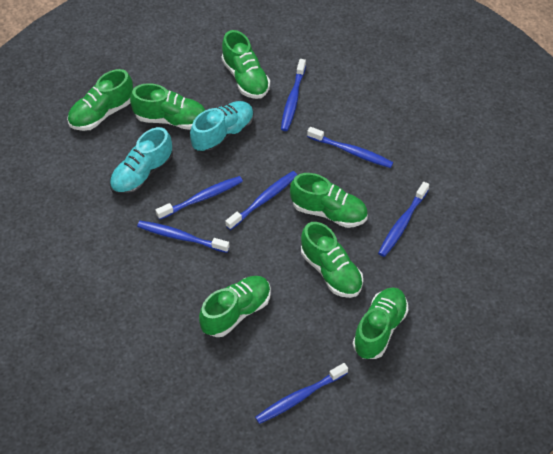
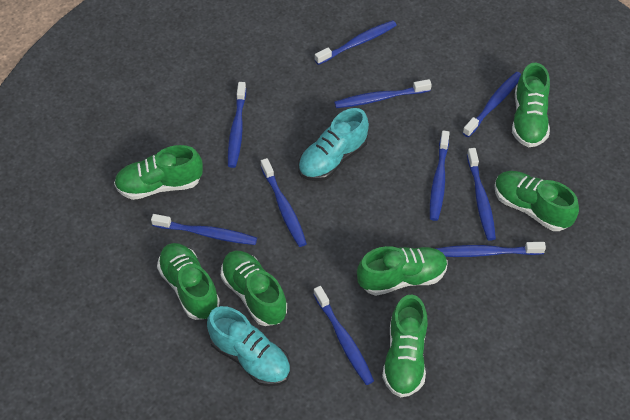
blue toothbrush: [137,221,229,253] [156,176,243,220] [225,171,297,230] [255,363,348,424] [281,59,306,131] [307,127,393,168] [378,182,429,257] = 7 -> [151,214,257,245] [228,82,246,168] [261,158,307,247] [313,286,374,385] [315,20,397,65] [334,79,432,108] [430,131,450,221] [435,242,546,257] [463,72,521,137] [467,148,496,241] = 10

